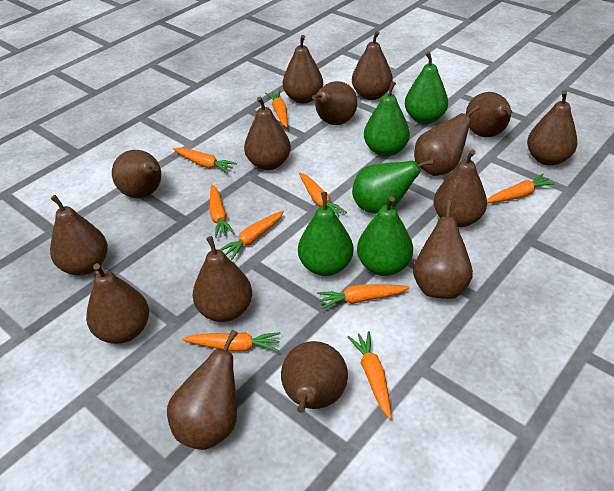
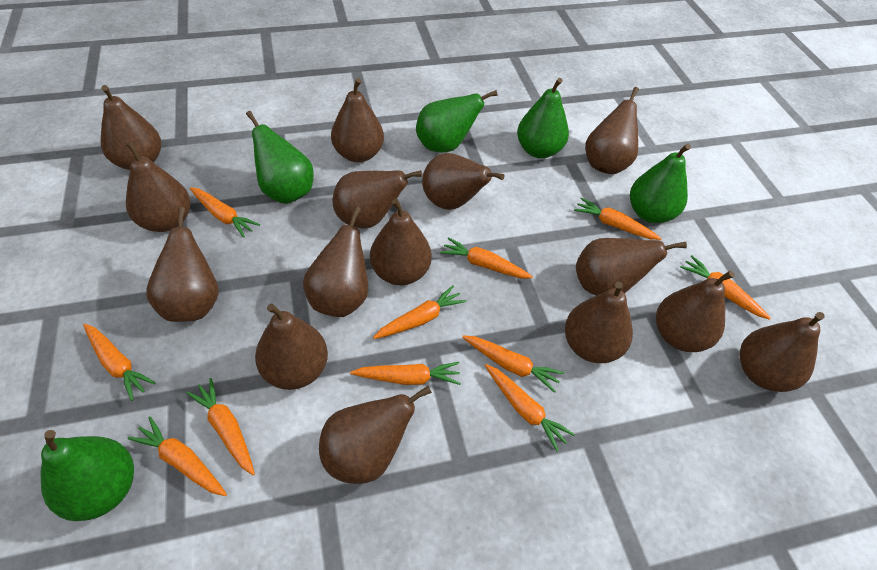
orange carrot: [173,148,237,173] [182,332,280,352] [209,185,234,238] [219,211,284,260] [265,90,288,127] [299,173,347,217] [317,284,410,309] [347,331,391,419] [487,174,555,203] = 9 -> [83,324,156,401] [128,416,227,496] [186,378,255,475] [190,187,260,238] [350,362,461,385] [373,285,466,339] [440,237,533,278] [462,335,564,393] [485,364,575,452] [574,197,662,240] [680,255,771,320] = 11

